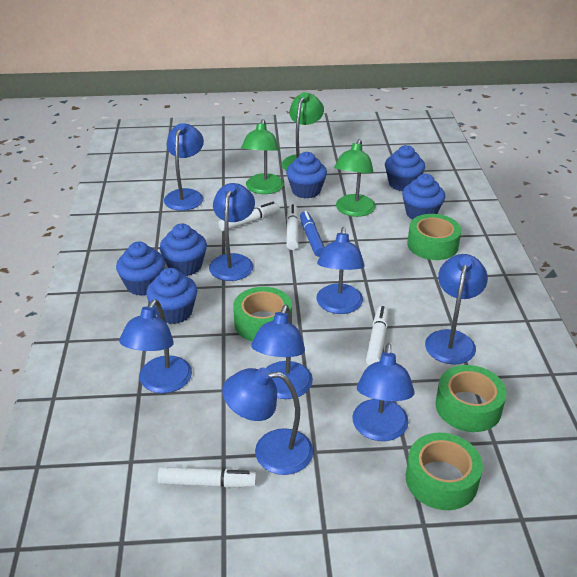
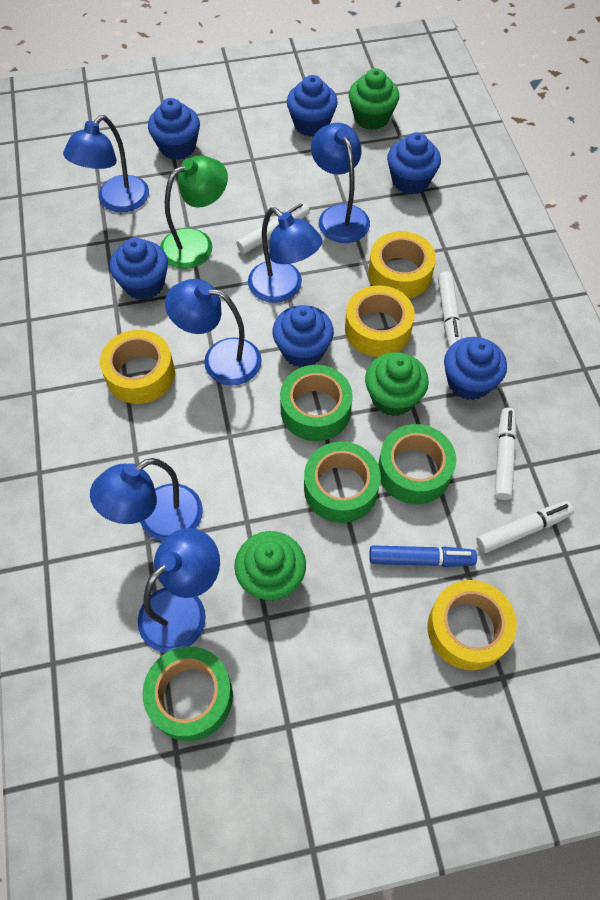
blue lamp: [119,299,192,393] [164,124,204,211] [209,183,255,281] [222,368,313,475] [251,305,313,399] [316,227,365,314] [352,343,415,441] [425,254,488,365] = 8 -> [63,115,149,212] [90,458,203,541] [138,528,220,653] [165,279,262,386] [248,207,322,303] [311,123,370,243] = 6
green cupcake: none = 0 -> [234,531,306,601] [349,68,399,130] [365,352,429,416] = 3
green lamp: [241,119,284,194] [281,92,324,171] [334,139,376,217] = 3 -> [160,156,228,269] = 1
yellow tape: none = 0 -> [100,330,175,404] [345,285,415,357] [368,231,436,299] [428,580,517,670] = 4

